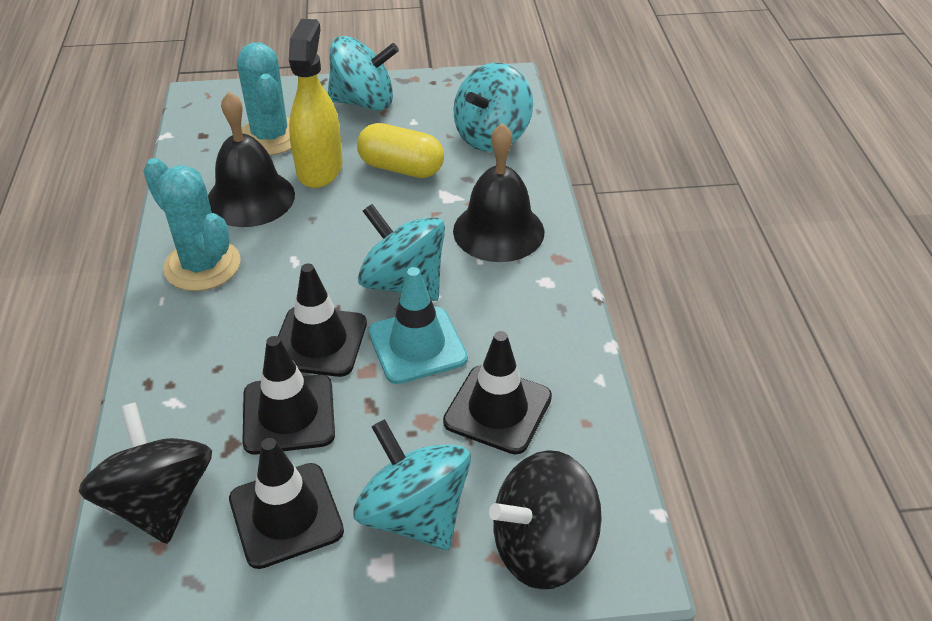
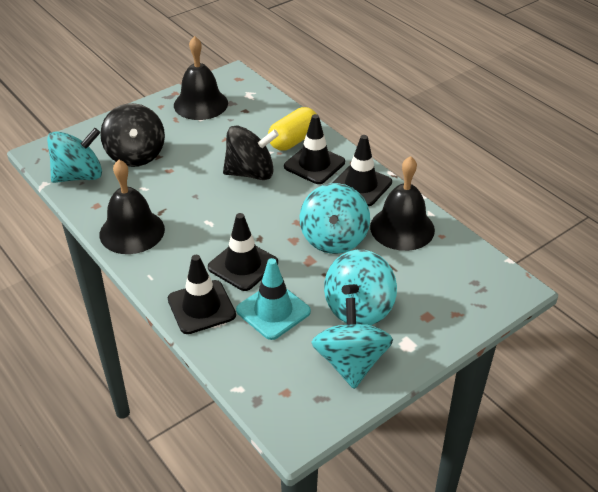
black bell: [208,92,295,227] [453,123,544,262] = 2 -> [100,160,165,254] [174,36,228,120] [370,156,435,251] = 3
turquoise cactus: [143,158,240,291] [237,42,291,155] = 2 -> none = 0
yellow spray bottle: [289,19,343,188] = 1 -> none = 0

